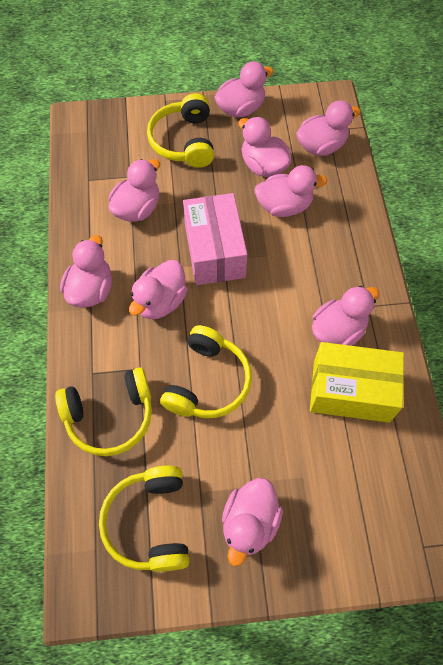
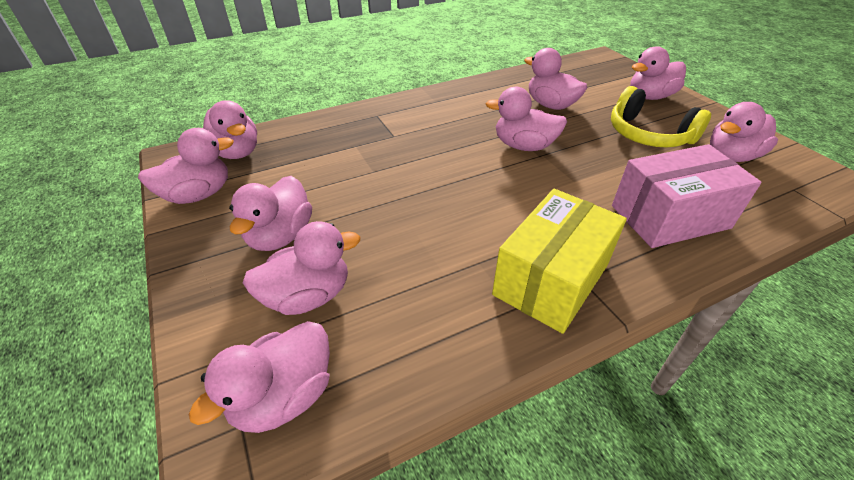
yellow headphones: [55,367,152,456] [99,465,189,572] [147,93,214,168] [160,325,252,418] = 4 -> [611,86,711,147] = 1

